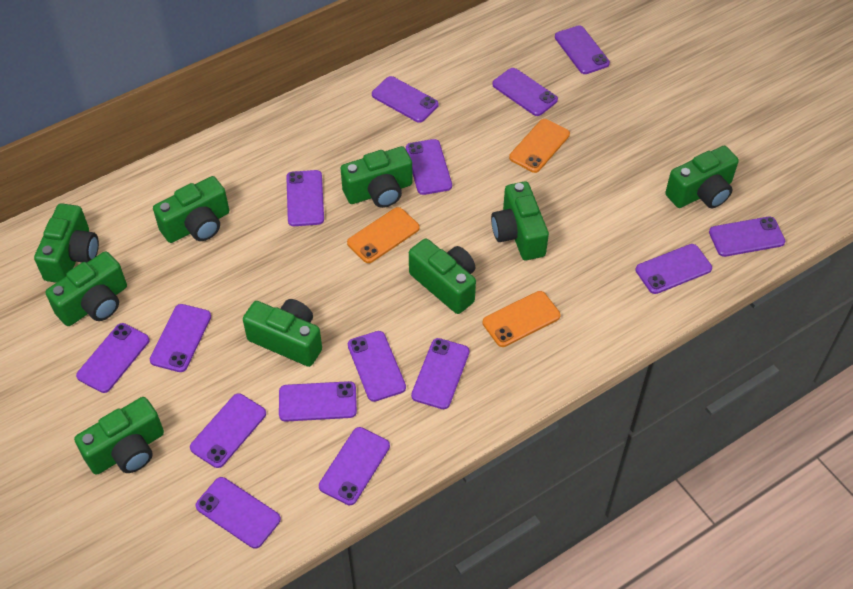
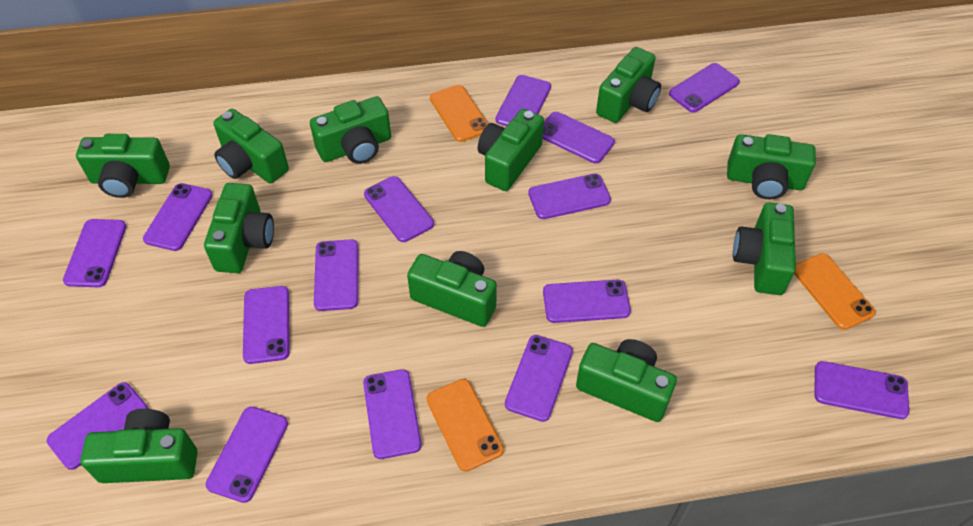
green camera: [34,203,99,283] [45,251,127,326] [74,397,164,475] [153,176,229,243] [243,299,322,367] [341,146,413,208] [409,238,476,314] [491,181,549,260] [665,146,739,208] = 9 -> [76,134,170,198] [80,409,198,483] [204,183,274,273] [213,109,289,183] [310,96,391,164] [407,251,497,327] [478,109,544,191] [576,339,677,422] [596,47,661,123] [727,134,816,199] [733,202,796,295] = 11

